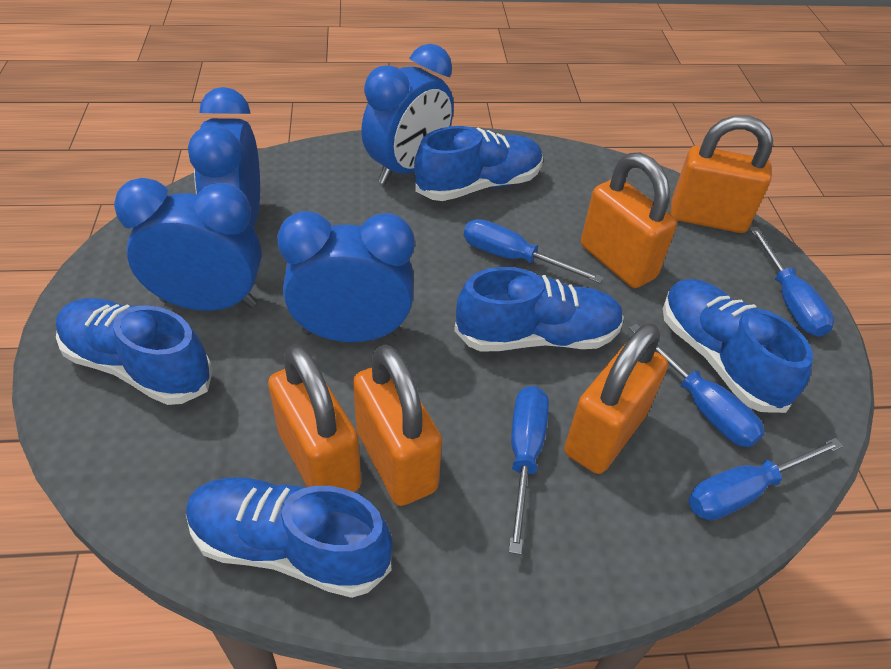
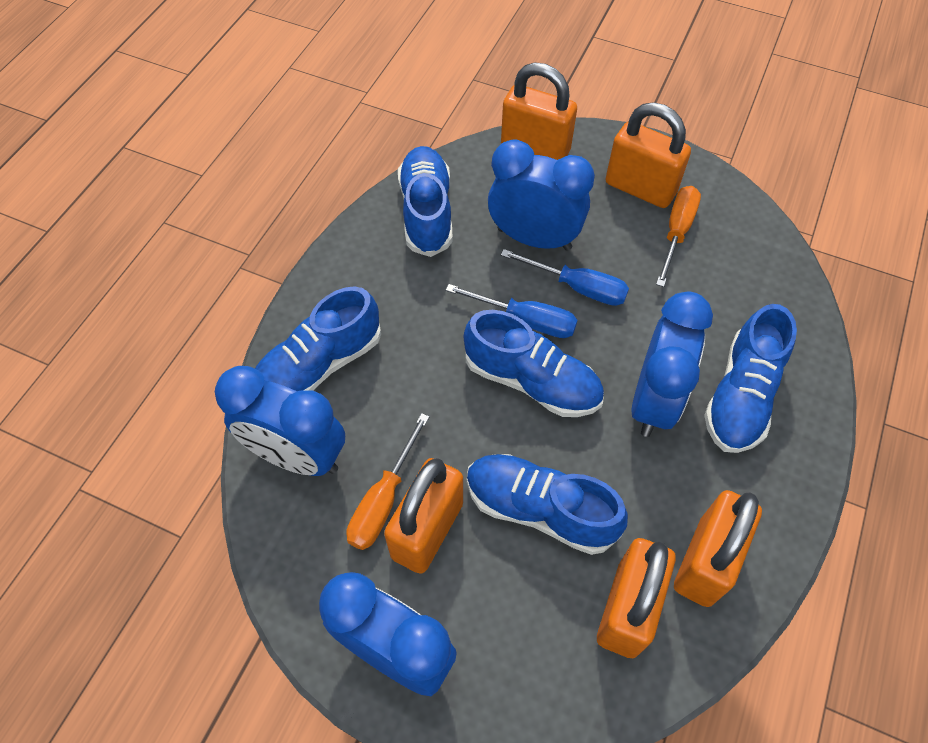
blue screwdriver: [464,219,604,283] [509,386,549,555] [629,324,765,447] [688,438,843,520] [749,227,834,337] = 5 -> [446,284,577,338] [501,249,629,306] = 2
orange screwdriver: none = 0 -> [346,413,429,550] [656,186,701,287] = 2

